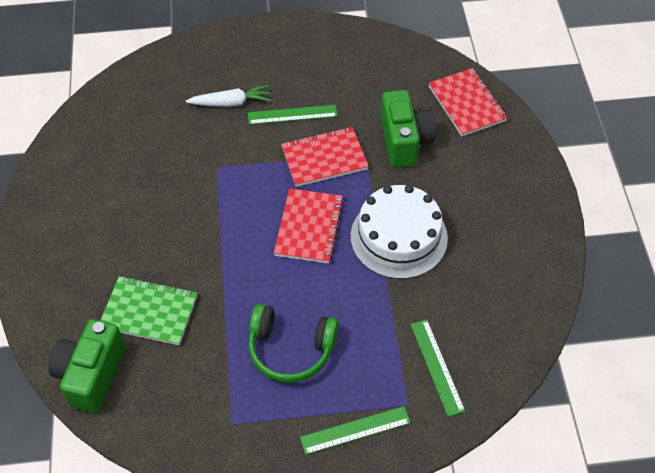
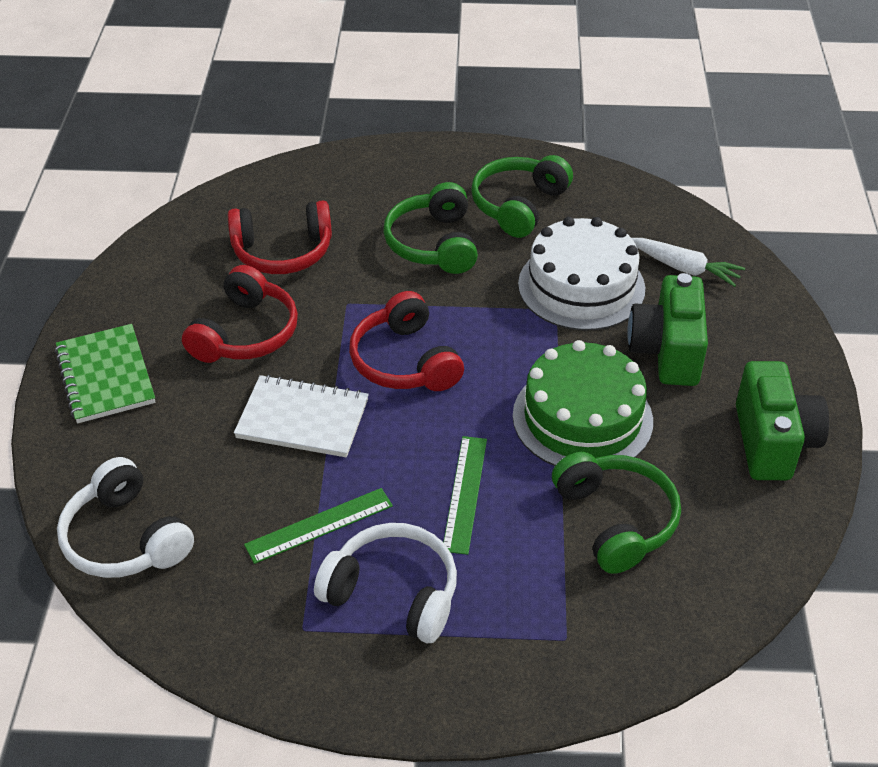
green cake: none = 0 -> [513,340,653,471] = 1
green headphones: [248,304,339,383] = 1 -> [383,182,478,274] [471,155,573,238] [552,452,681,574] = 3
green ruler: [248,105,338,125] [300,406,411,455] [410,319,465,417] = 3 -> [244,488,393,564] [443,436,487,555] = 2
red headphones: none = 0 -> [182,265,298,363] [228,201,332,274] [349,291,464,391] = 3
red notebook: [274,188,344,264] [281,127,369,187] [429,68,508,136] = 3 -> none = 0
white headphones: none = 0 -> [57,457,194,578] [314,523,457,643] = 2
white notebook: none = 0 -> [234,375,369,457] = 1

